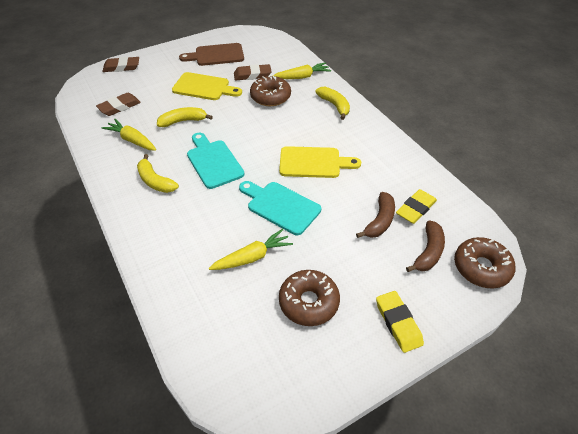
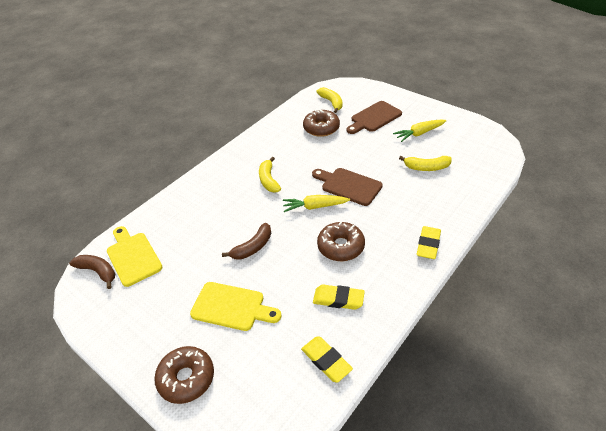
brown cutting board: [179,43,244,66] = 1 -> [312,168,383,206] [346,101,402,134] = 2
brown eraser: [96,93,141,116] [102,57,139,72] [234,64,272,80] = 3 -> none = 0
turquoise cutting board: [187,133,244,189] [239,181,321,235] = 2 -> none = 0
yellow carrot: [102,119,156,151] [209,229,293,270] [273,62,331,79] = 3 -> [283,195,350,212] [393,119,447,142] = 2
yellow eraser: [376,291,424,353] [396,189,437,224] = 2 -> [301,337,353,383] [313,285,365,310] [417,226,441,259] = 3

